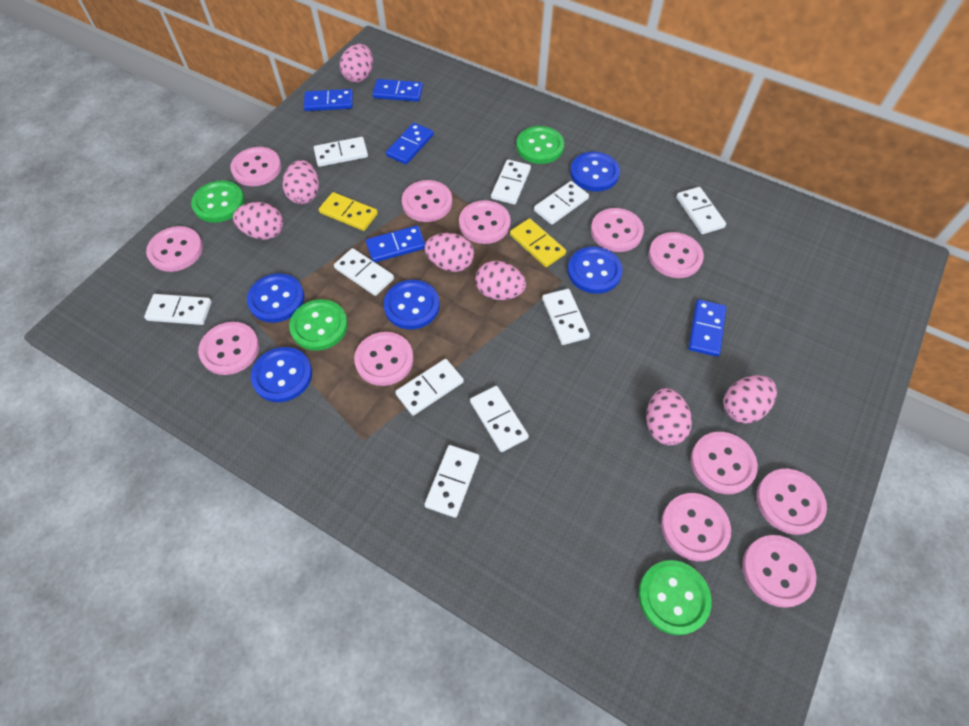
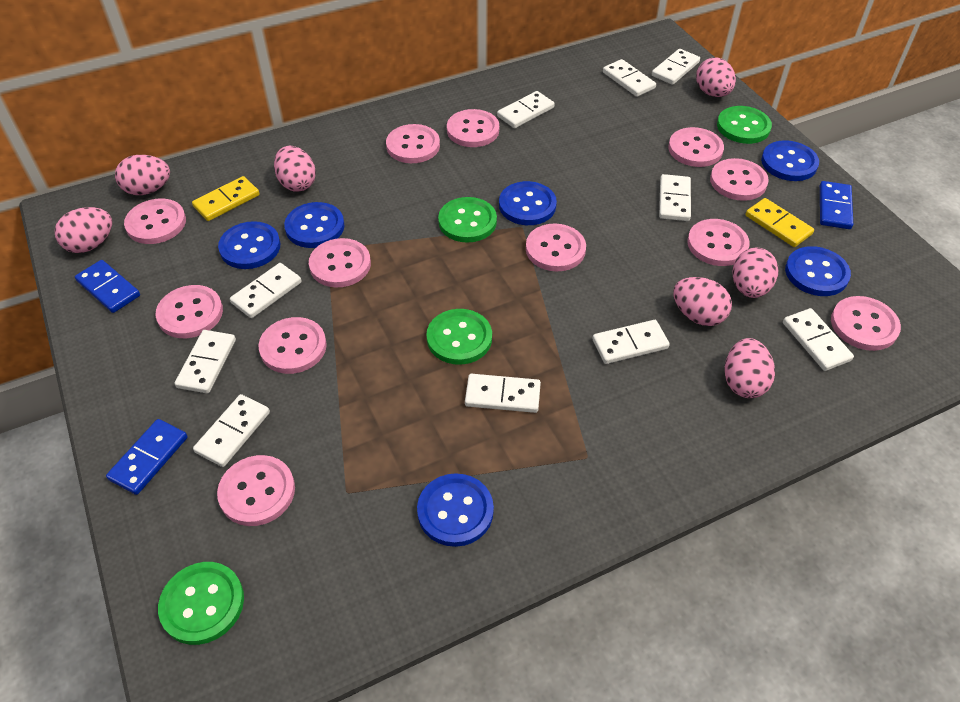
blue button: [247,273,305,323] [251,347,312,402] [383,280,440,329] [568,247,623,294] [570,152,620,191] = 5 -> [218,221,280,269] [284,202,344,248] [417,473,494,547] [499,181,557,225] [761,140,819,181] [785,246,851,296] = 6
blue domino: [304,89,353,111] [366,226,425,262] [373,79,423,102] [386,123,434,165] [688,299,726,357] = 5 -> [75,260,140,313] [106,419,188,495] [820,181,853,229] = 3

